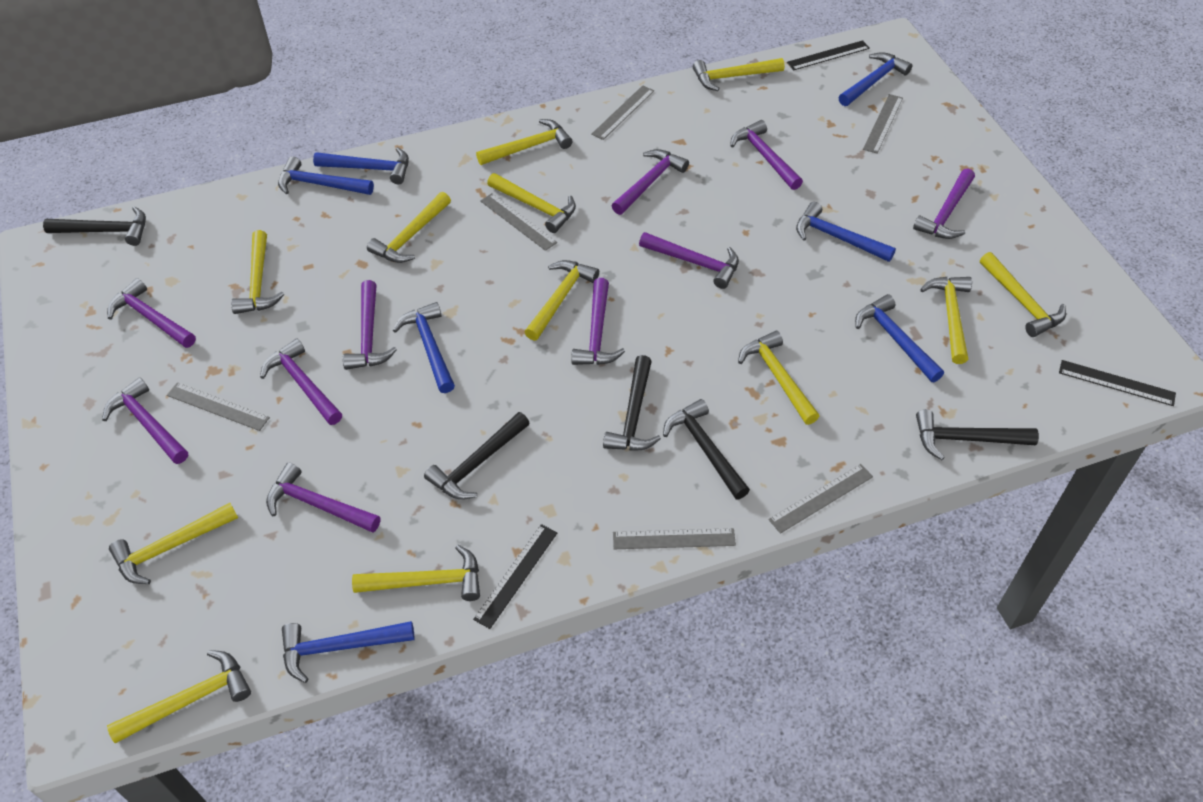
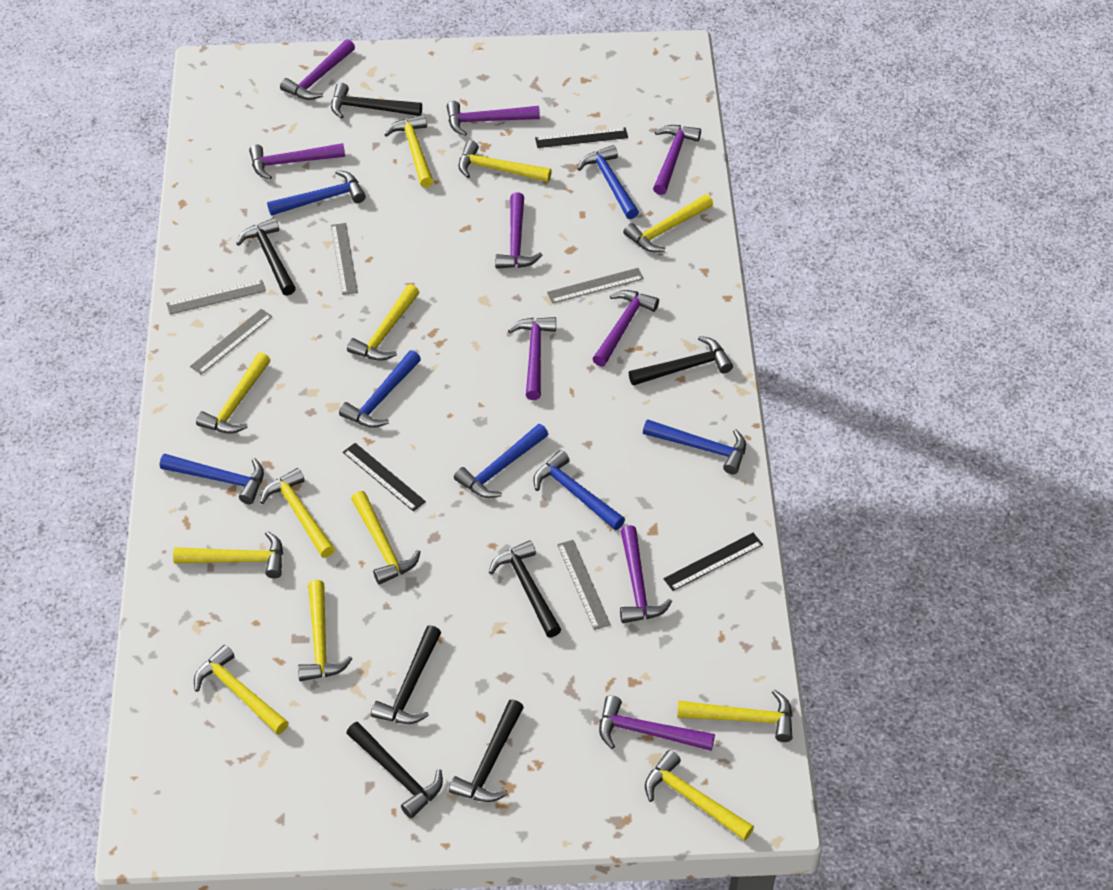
black hammer: [43,206,146,246] [424,412,530,500] [603,355,661,451] [663,399,750,499] [916,409,1039,460] = 5 -> [236,218,296,296] [331,83,422,119] [346,722,443,818] [371,625,441,724] [449,700,524,802] [489,540,562,638] [629,336,733,386] = 7
grey ruler: [167,382,270,431] [480,193,557,251] [591,85,654,140] [613,528,736,549] [769,464,873,534] [863,94,903,153] = 6 -> [166,280,266,314] [190,309,272,374] [331,223,358,295] [547,268,644,303] [557,540,611,630] = 5
purple hammer: [102,377,188,464] [107,278,196,348] [260,339,342,425] [266,463,380,533] [343,280,397,370] [571,278,625,365] [612,149,689,215] [639,232,739,289] [730,120,803,190] [913,168,975,239] = 10 -> [249,143,345,180] [280,39,355,100] [447,101,540,136] [495,192,542,269] [508,317,556,400] [593,290,659,367] [599,695,715,751] [620,525,672,623] [653,125,701,195] = 9

